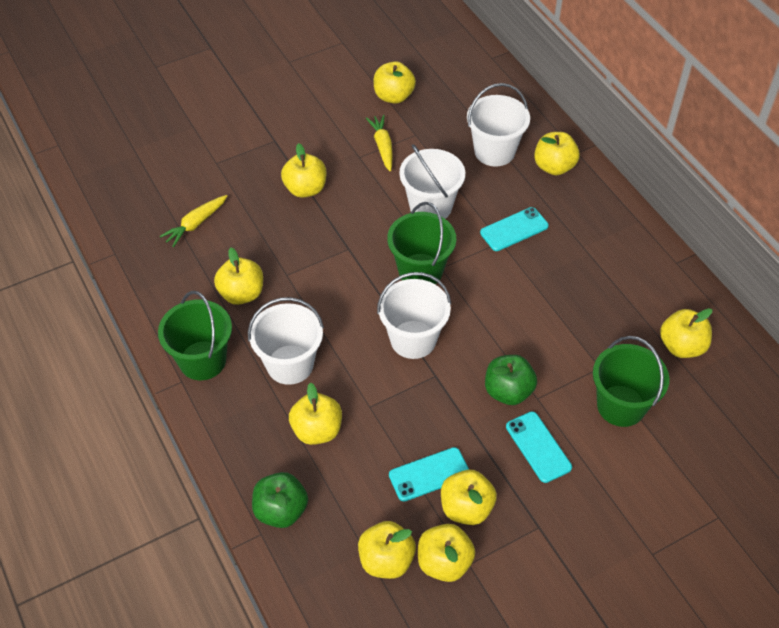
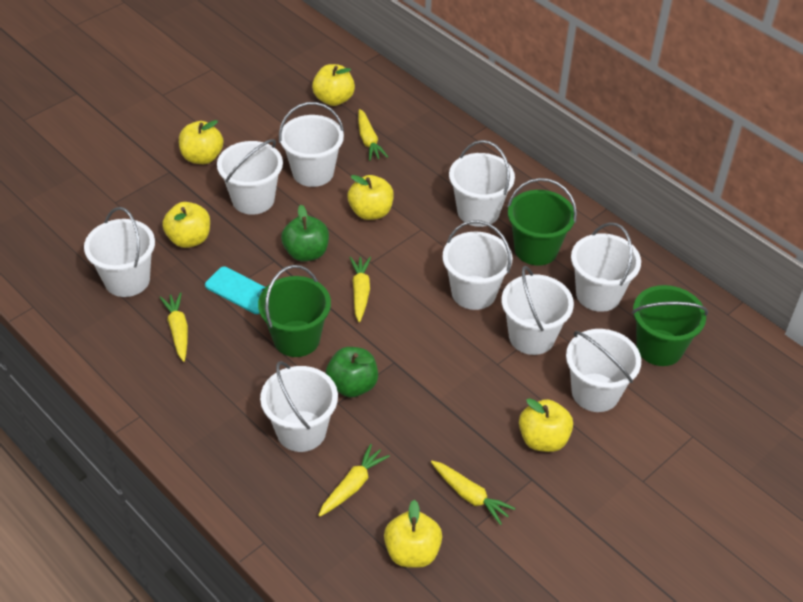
turquoise phone: [389,447,469,501] [480,207,549,251] [506,411,572,483] = 3 -> [205,267,266,314] = 1
white bucket: [248,297,324,385] [377,272,451,359] [399,144,465,219] [467,83,530,167] = 4 -> [84,207,155,297] [217,139,283,215] [260,361,338,452] [279,102,344,187] [442,220,512,310] [449,140,515,227] [501,266,574,355] [566,329,641,412] [571,222,641,312] = 9
yellow apple: [214,248,263,305] [281,143,326,198] [289,383,342,445] [358,521,416,579] [374,61,416,104] [418,524,475,582] [441,470,497,525] [534,132,580,175] [660,308,712,358] = 9 -> [162,202,210,248] [179,120,223,164] [312,64,355,106] [348,175,394,220] [384,500,442,568] [519,398,573,452] = 6
yellow carrot: [159,195,227,247] [366,115,393,171] = 2 -> [159,292,188,362] [318,444,390,517] [350,257,371,322] [358,109,388,161] [431,461,515,525] = 5

